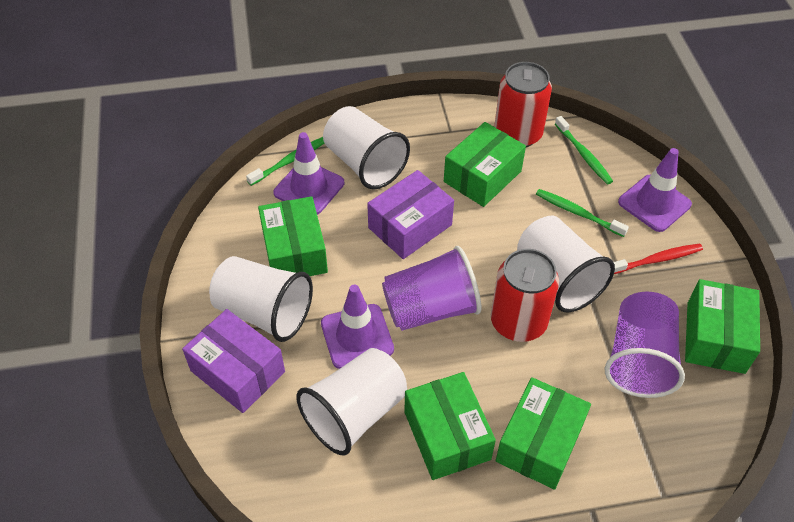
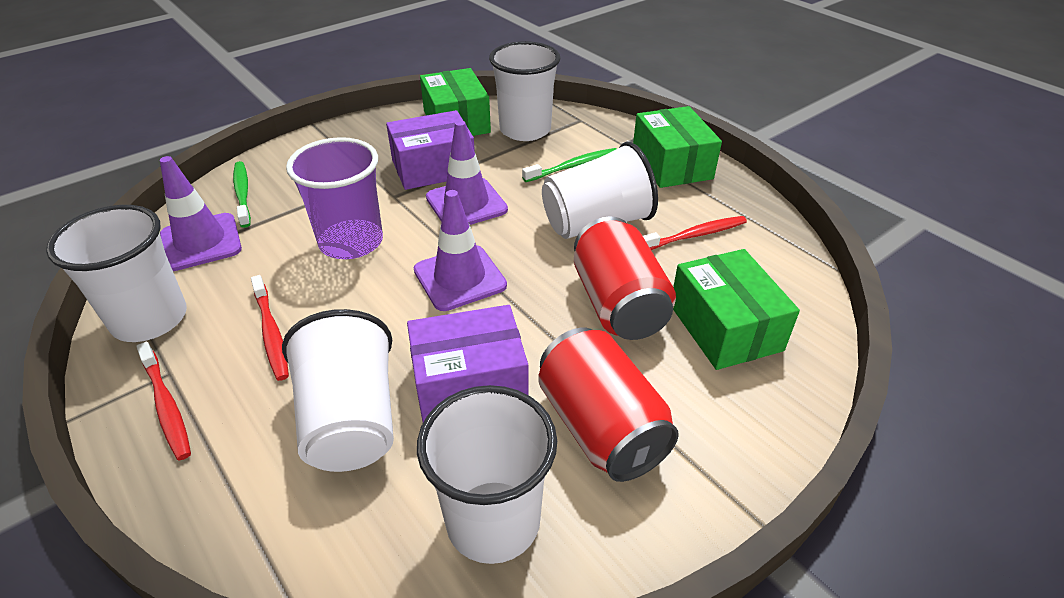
green box: [258,196,328,276] [404,372,496,480] [444,122,526,207] [496,377,591,490] [685,279,760,374] = 5 -> [420,68,491,136] [633,106,722,188] [673,249,800,370] = 3
green toothbrush: [246,137,324,186] [536,189,629,237] [555,116,613,184] = 3 -> [233,161,251,228] [522,148,616,182] = 2
purple cup: [382,246,481,331] [605,292,685,398] = 2 -> [286,137,383,259] = 1
red toothbrush: [614,244,703,274] = 1 -> [136,342,191,460] [251,275,289,381] [643,216,747,250] = 3
white cup: [209,256,313,342] [296,348,407,456] [323,106,410,189] [517,216,615,313] = 4 -> [46,205,187,342] [282,309,394,472] [417,385,557,564] [489,41,560,141] [542,142,658,239] = 5

